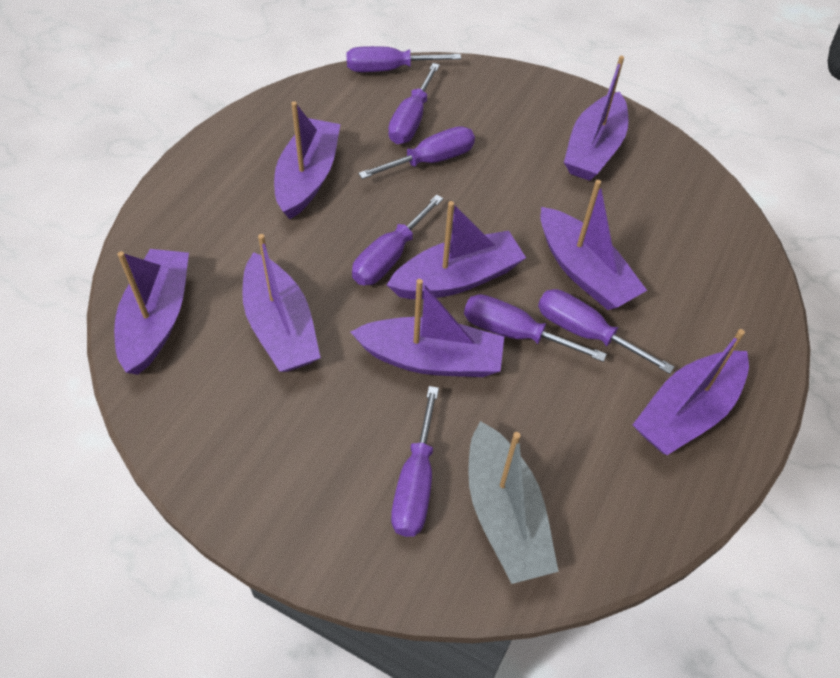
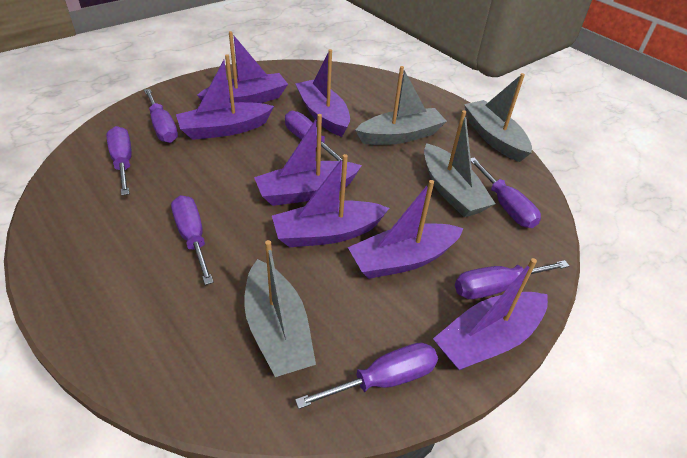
grey boat: [468,421,559,584] = 1 -> [244,240,316,377] [355,66,447,145] [424,110,496,217] [464,73,532,162] = 4
purple boat: [114,249,189,375] [242,234,321,372] [274,101,340,219] [351,279,504,377] [387,201,526,299] [541,180,647,310] [564,56,628,181] [633,329,749,455] = 8 -> [176,55,274,140] [197,31,288,103] [254,114,362,206] [272,154,389,247] [295,49,350,137] [348,180,464,279] [433,258,548,370] = 7

